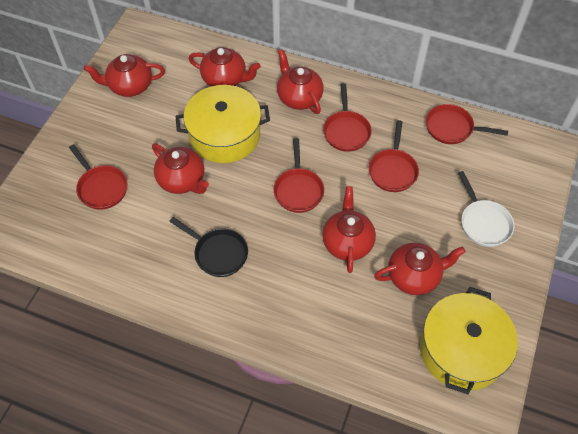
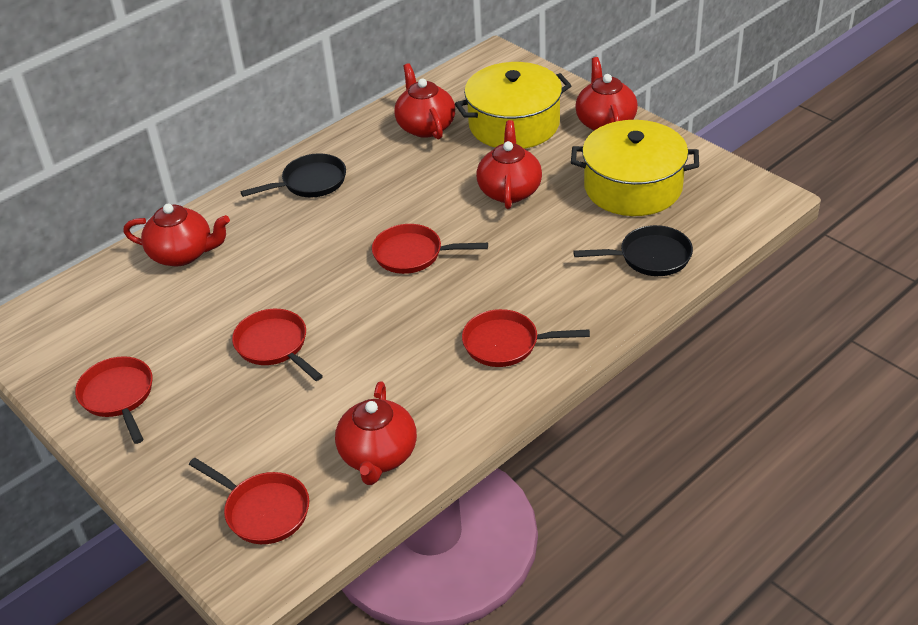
black pan: [169,217,248,277] = 1 -> [241,153,346,197] [573,225,693,276] = 2
red teapot: [84,54,165,97] [152,143,209,194] [189,47,261,87] [277,49,324,114] [322,186,376,273] [374,243,466,295] = 6 -> [123,204,230,266] [335,381,417,485] [394,63,455,140] [476,120,542,209] [575,57,638,131] = 5
white pan: [458,171,514,247] = 1 -> none = 0

